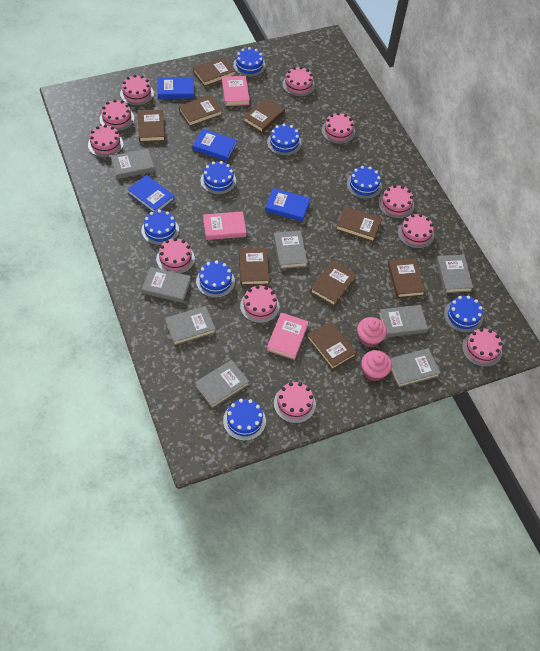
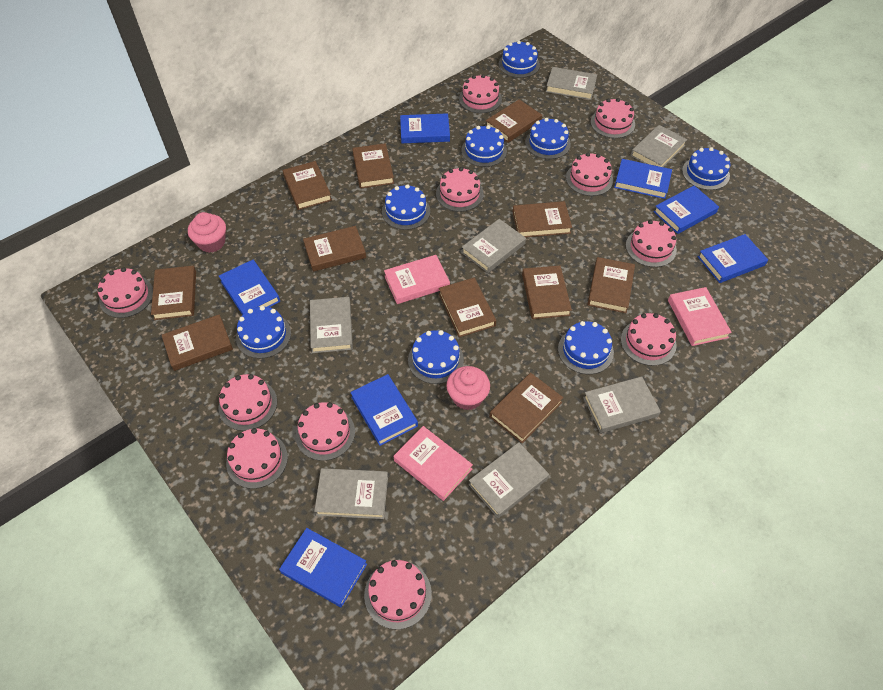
blue book: [127,175,175,212] [158,77,194,99] [192,129,237,161] [265,188,310,222] = 4 -> [219,260,280,315] [279,528,367,607] [350,374,418,446] [400,113,450,143] [614,159,672,199] [654,185,719,234] [698,234,768,283] = 7
brown book: [137,110,165,142] [179,95,222,126] [193,57,235,87] [239,247,270,285] [243,98,285,133] [307,321,357,370] [310,261,356,306] [336,207,382,242] [388,258,425,298] = 9 -> [151,266,196,320] [162,314,233,371] [283,161,332,210] [303,226,366,272] [352,143,394,189] [439,278,496,337] [486,100,542,143] [489,373,563,443] [513,201,572,237] [522,266,572,319] [588,257,635,313] = 11
grey book: [111,149,155,179] [142,267,191,303] [165,306,216,346] [195,360,249,408] [273,230,308,269] [379,305,428,337] [390,348,441,387] [436,255,473,293] = 8 -> [310,297,353,353] [314,468,388,519] [462,219,526,273] [469,442,549,518] [546,67,597,100] [583,376,661,433] [631,125,687,167] = 7

